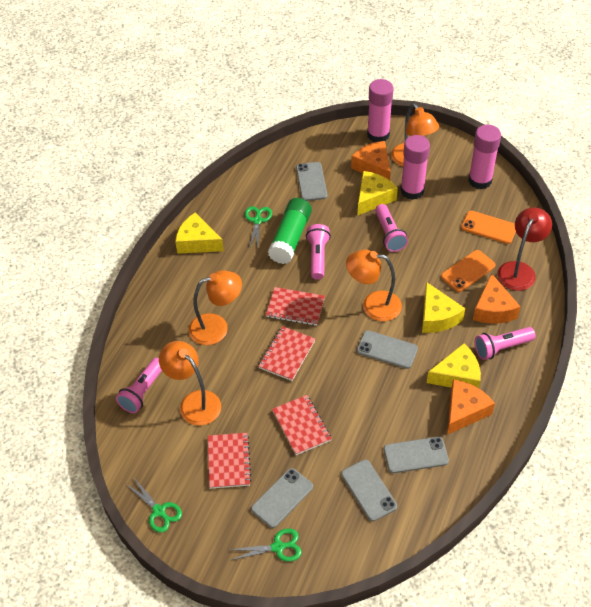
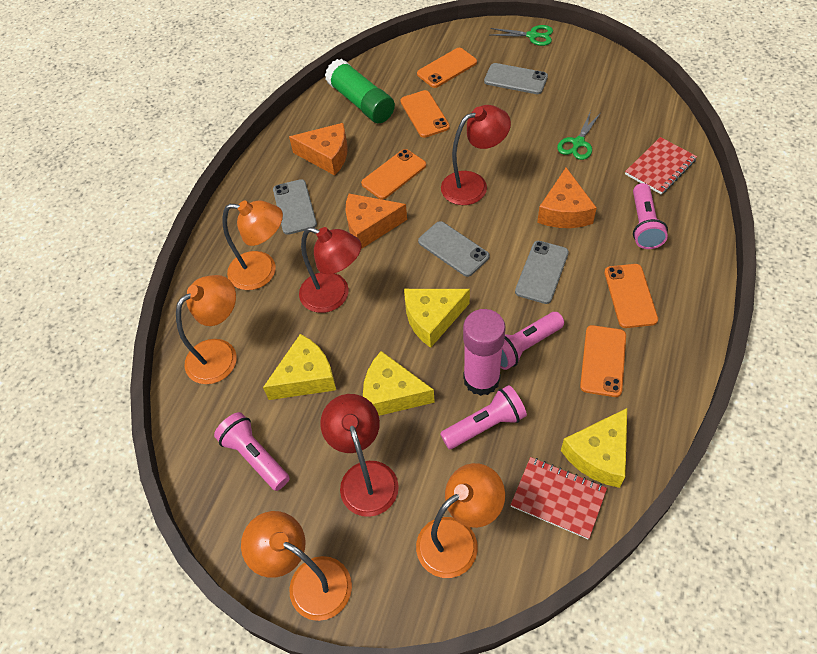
green scissors: [125,478,182,533] [230,528,302,562] [245,206,272,249] = 3 -> [490,25,553,46] [557,111,600,160] = 2
grey phone: [251,468,313,528] [296,162,327,201] [341,460,397,521] [357,330,418,369] [384,437,449,473] = 5 -> [273,179,317,235] [418,221,490,277] [484,63,548,94] [515,241,569,304] = 4
orange phone: [441,250,496,292] [461,211,516,244] = 2 -> [361,149,426,200] [400,90,450,138] [417,48,477,88] [580,325,626,397] [604,264,658,328] = 5
pink glue stick: [367,79,394,142] [400,135,430,200] [468,125,501,189] = 3 -> [463,309,506,396] = 1
red lamp: [497,207,552,291] = 1 -> [299,227,361,313] [320,394,399,517] [441,105,511,205] = 3
red notebook: [208,433,252,489] [258,326,315,381] [266,287,325,326] [272,395,332,455] = 4 -> [511,457,607,539] [625,137,697,195] = 2

